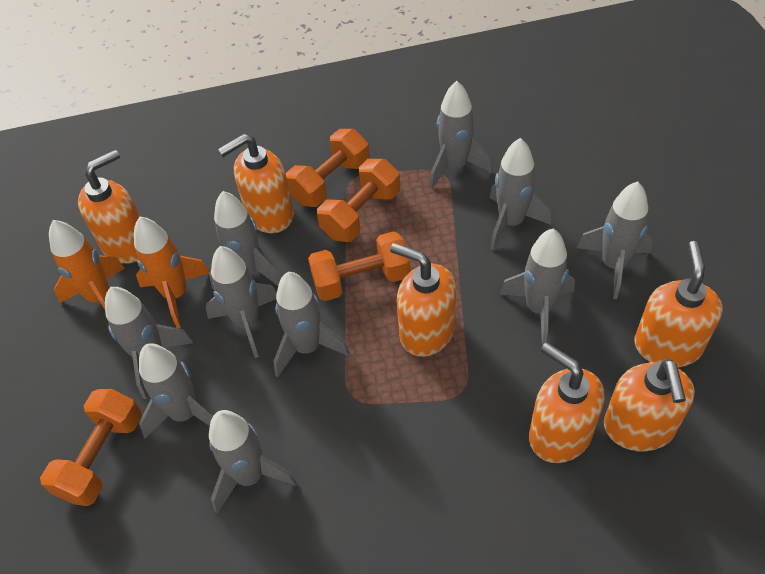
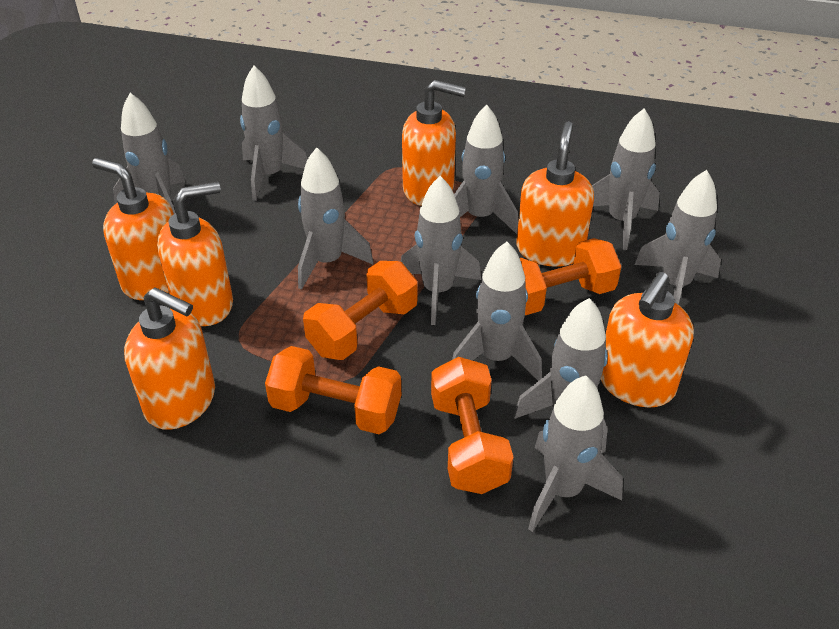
orange rocket: [49,220,125,309] [134,217,210,328] = 2 -> none = 0

